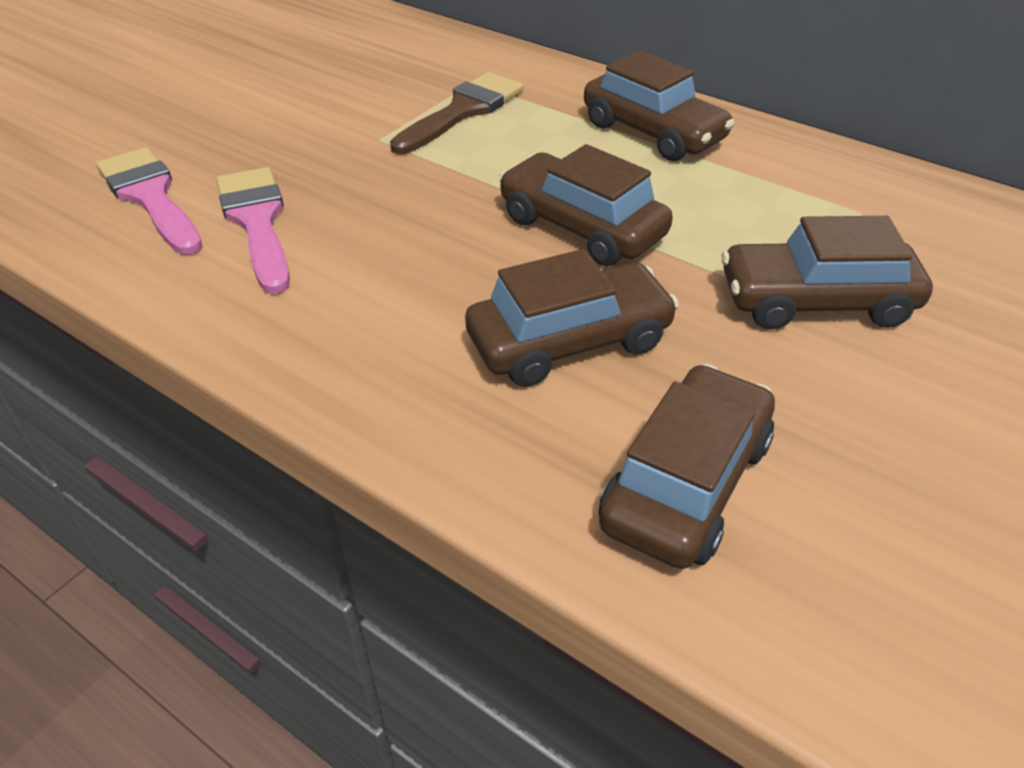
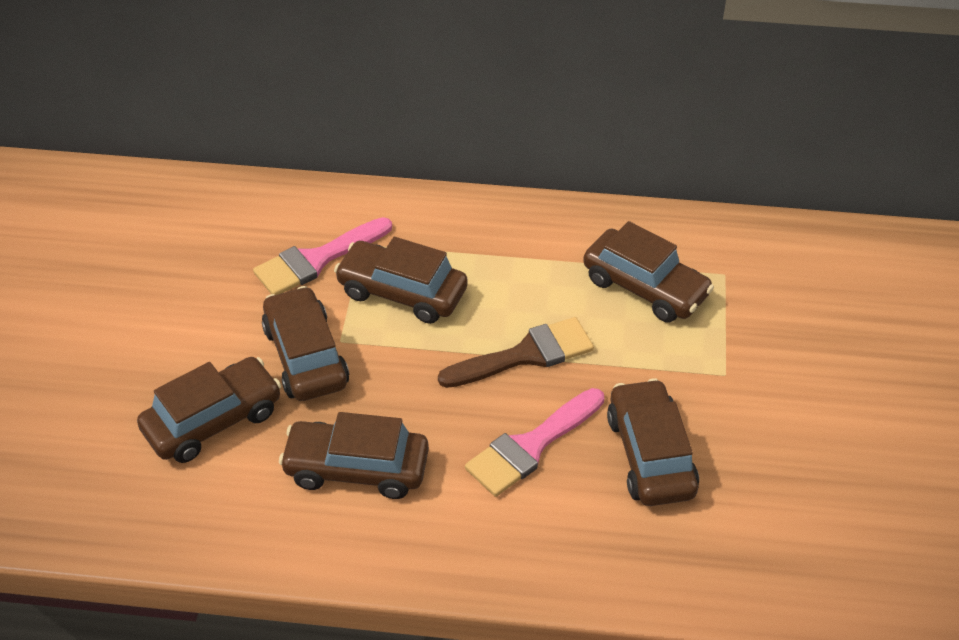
brown car: [465,249,679,387] [499,144,673,266] [584,50,735,161] [599,364,775,569] [722,216,933,330] = 5 -> [137,357,282,463] [262,286,349,401] [279,412,429,499] [334,237,468,324] [583,221,714,322] [607,379,699,506] = 6

